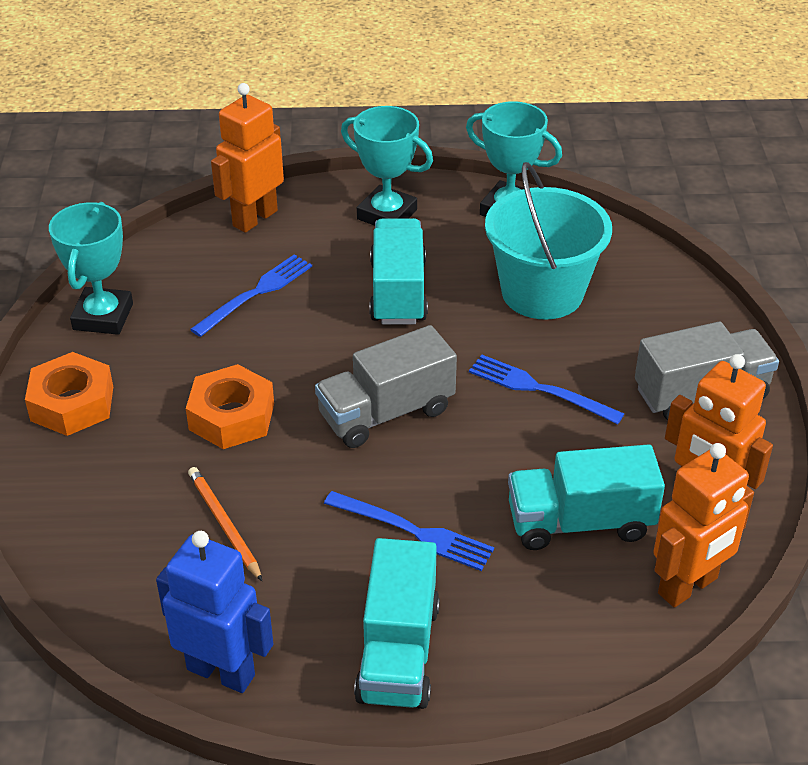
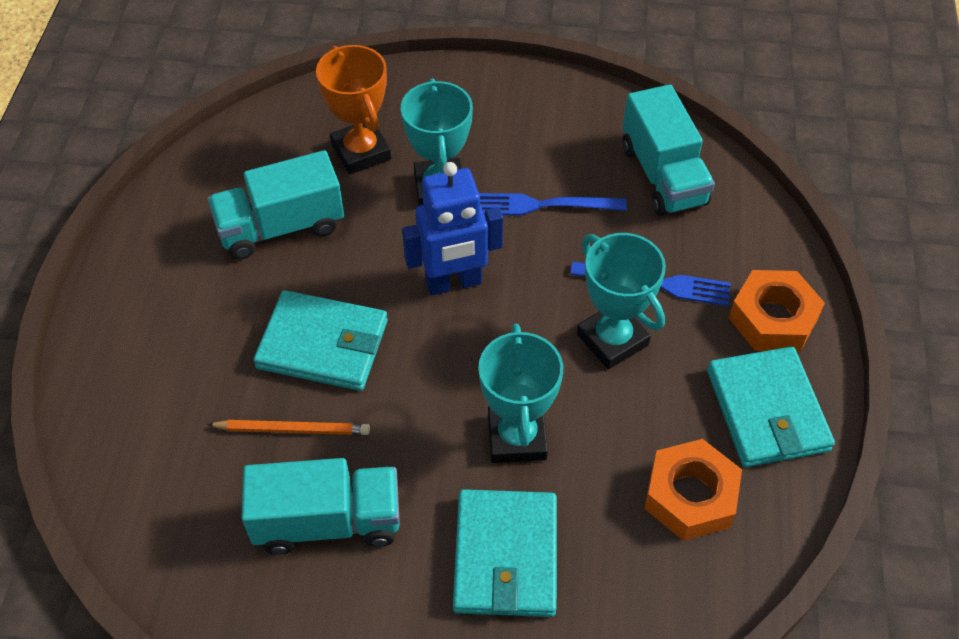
blue fork: [190,255,312,337] [324,491,494,571] [469,355,624,424] = 3 -> [479,193,627,215] [570,262,731,306] = 2
grey truck: [315,325,457,448] [635,322,779,420] = 2 -> none = 0
orange robot: [211,83,284,233] [653,443,754,608] [665,354,773,489] = 3 -> none = 0
orange trophy: none = 0 -> [316,45,391,174] = 1
turquoise bucket: [485,162,612,320] = 1 -> none = 0
turquoise wallet: none = 0 -> [253,290,388,391] [453,489,557,617] [707,347,835,467] = 3

